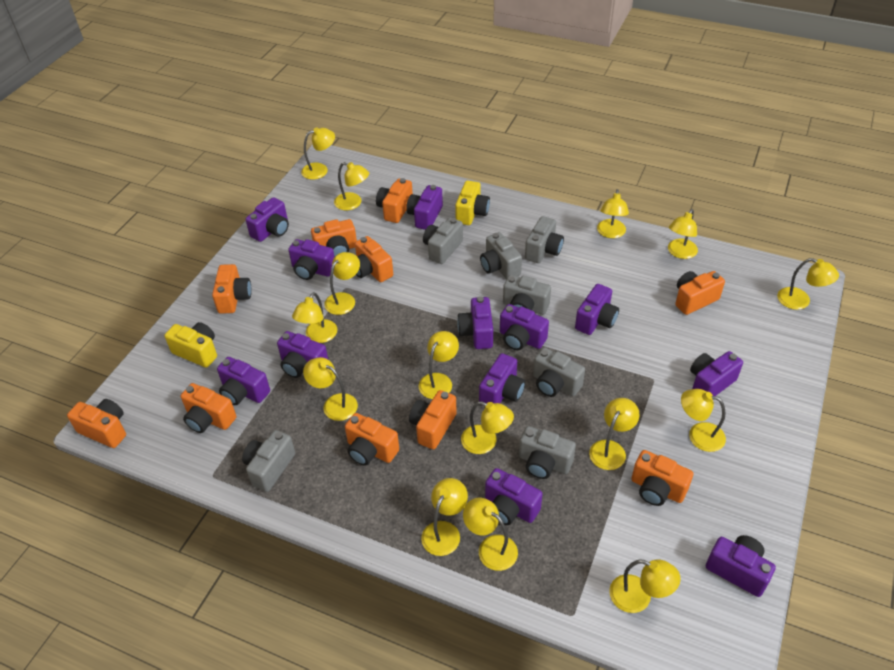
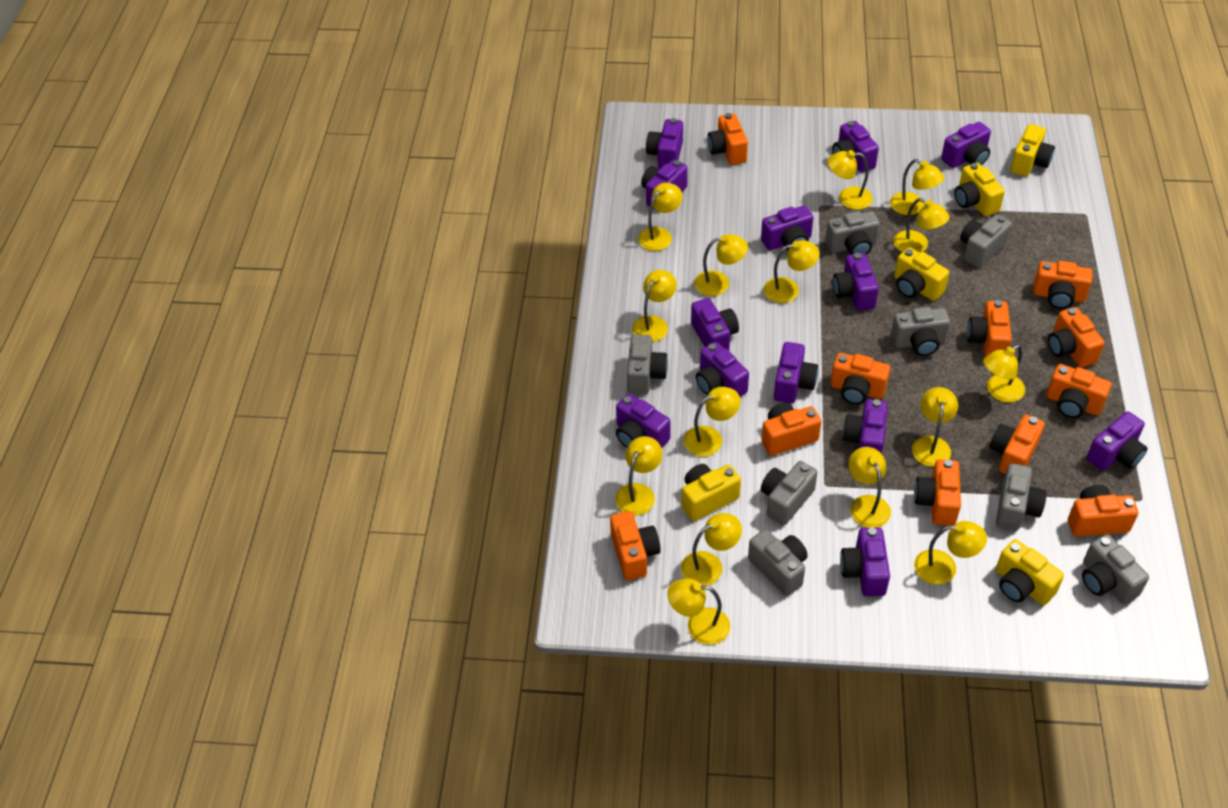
grey camera: [242,430,295,492] [423,218,463,264] [480,232,522,279] [503,275,551,315] [519,426,576,479] [525,216,564,263] [533,347,585,397] = 7 -> [627,334,668,394] [748,529,808,596] [761,461,817,525] [825,211,880,255] [891,307,950,356] [960,214,1012,268] [996,463,1047,531] [1082,534,1149,604] = 8
orange camera: [67,399,126,448] [181,383,236,433] [212,264,252,314] [311,219,357,257] [345,413,399,466] [355,236,393,282] [376,178,413,223] [409,390,457,449] [631,450,693,506] [675,271,725,315] = 10 -> [610,511,661,580] [707,113,748,165] [761,403,821,456] [831,353,890,404] [914,459,961,526] [967,300,1012,357] [990,414,1045,474] [1033,261,1093,309] [1046,364,1111,418] [1048,307,1105,368] [1068,485,1138,537] = 11
purple camera: [217,357,270,405] [245,197,289,242] [277,331,328,378] [288,239,334,280] [406,185,443,230] [457,296,493,349] [479,353,525,404] [485,468,543,525] [500,304,549,350] [575,284,619,335] [690,351,743,396] [706,535,776,597] = 12 -> [616,394,670,448] [641,159,688,209] [646,118,683,169] [691,298,739,351] [696,342,749,397] [761,205,813,251] [774,342,818,403] [832,121,879,173] [833,253,879,311] [840,527,890,596] [843,399,888,454] [941,122,991,168] [1086,411,1148,471] = 13
yellow camera: [164,322,217,368] [455,181,490,225] = 2 -> [682,464,741,521] [894,247,949,301] [954,163,1005,216] [996,539,1064,605] [1010,124,1055,176] = 5

